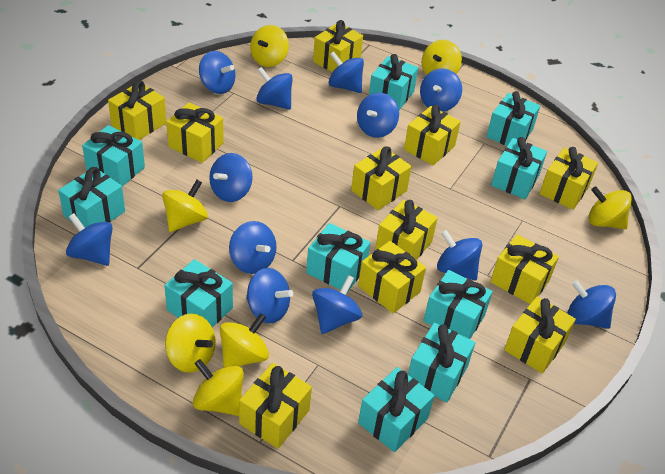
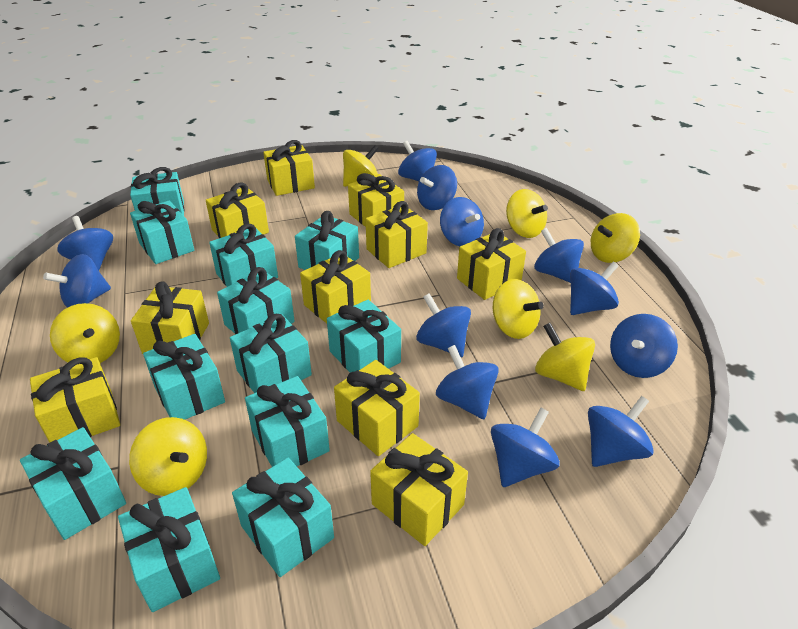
turquoise gift: [58,167,125,228] [82,125,145,187] [164,259,233,327] [306,223,370,291] [358,367,435,452] [369,54,418,110] [408,323,475,402] [423,270,493,339] [486,91,540,146] [491,137,547,199] = 10 -> [20,427,126,540] [118,487,220,612] [130,167,184,216] [130,201,194,264] [143,334,225,420] [209,223,278,287] [217,267,295,334] [230,314,312,393] [232,458,334,577] [245,376,330,467] [295,211,359,270] [327,300,401,373] = 12
yellow gift: [108,80,166,140] [166,103,224,163] [239,363,312,449] [313,20,363,72] [351,146,412,210] [358,241,426,313] [375,200,438,260] [404,105,461,165] [490,234,559,304] [504,297,576,373] [539,147,598,210] = 11 -> [30,357,120,443] [131,282,209,354] [206,182,269,238] [263,140,315,196] [300,250,371,323] [334,360,420,456] [348,173,404,227] [366,201,428,268] [370,433,468,546] [457,228,526,300] = 10

